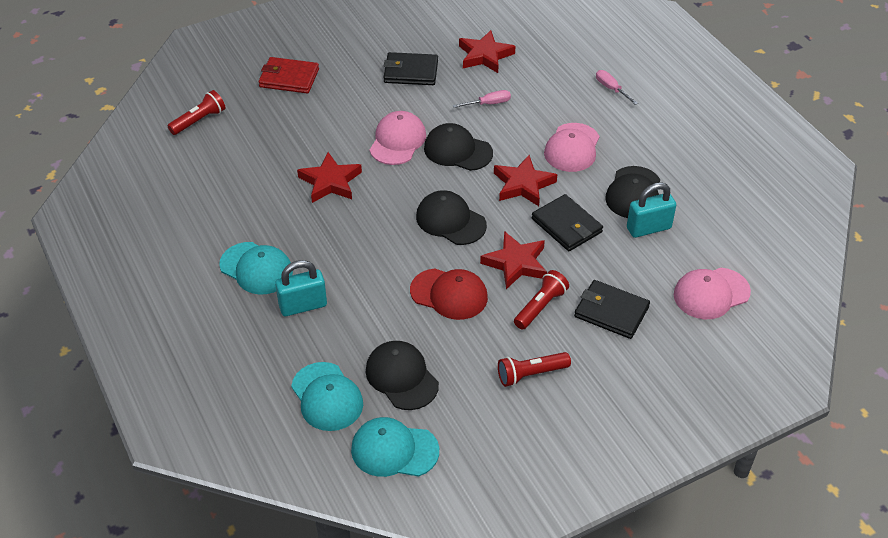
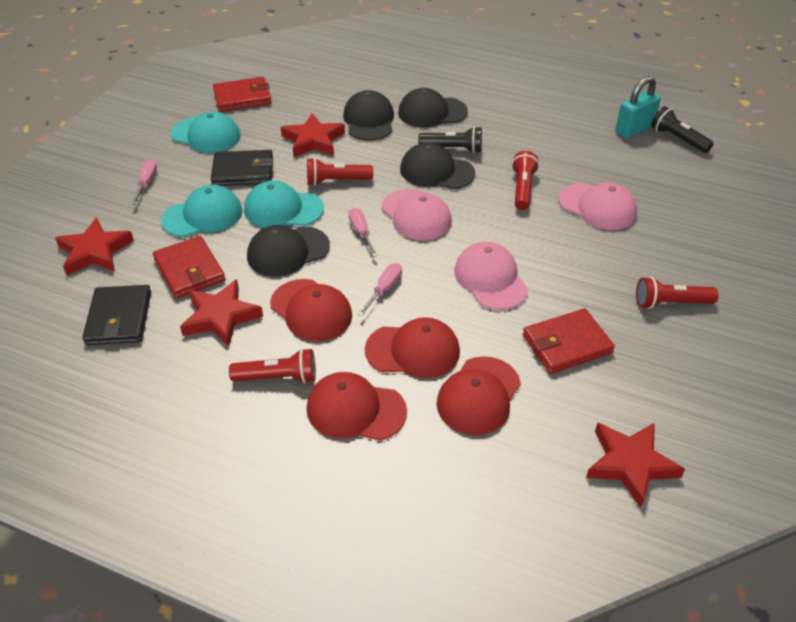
black flashlight: none = 0 -> [418,126,482,153] [651,106,714,153] = 2
black wallet: [383,52,438,85] [532,194,603,251] [574,280,650,339] = 3 -> [82,285,151,345] [211,150,273,186] = 2
pink screwdriver: [453,90,511,108] [596,70,638,105] = 2 -> [131,160,157,205] [348,208,378,257] [358,263,402,316] = 3
red cap: [410,268,488,320] = 1 -> [270,279,352,341] [307,372,407,441] [365,317,460,378] [436,356,521,435] = 4
red flashlight: [168,90,225,135] [498,352,571,387] [514,270,569,330] = 3 -> [229,348,316,383] [307,158,373,186] [512,151,539,210] [636,277,719,309] = 4
red wallet: [259,57,319,93] = 1 -> [153,236,226,299] [213,77,272,112] [523,309,615,374] = 3
turquoise padlock: [275,260,327,316] [627,182,676,238] = 2 -> [615,76,661,138] = 1

